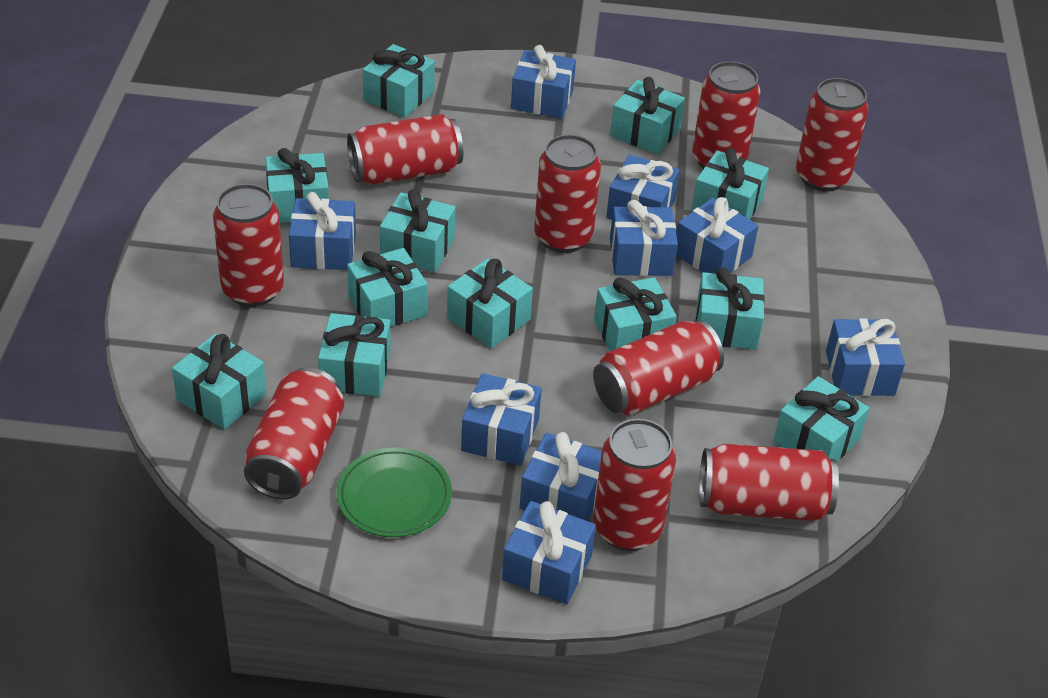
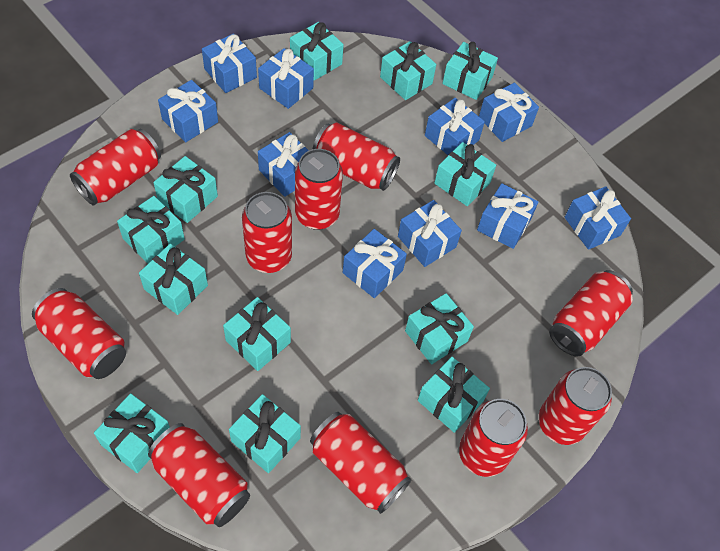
blue gift: [289,192,356,270] [461,373,542,466] [502,501,596,604] [511,45,576,119] [520,432,602,521] [606,155,680,220] [610,200,678,276] [676,197,758,274] [826,318,905,396] = 9 -> [158,80,218,142] [202,33,257,93] [258,48,314,109] [258,132,309,197] [343,229,407,298] [398,200,462,267] [425,98,485,155] [477,183,538,249] [479,83,539,142] [565,186,631,250] = 10
green plate: [337,447,452,537] = 1 -> none = 0
red can: [213,184,284,307] [244,367,344,500] [347,114,463,184] [534,134,601,253] [593,320,724,415] [593,419,676,551] [692,61,761,169] [699,444,839,521] [796,78,869,192] = 9 -> [32,288,126,379] [70,129,161,206] [148,423,250,527] [242,192,292,273] [295,149,343,230] [310,412,411,514] [313,122,400,191] [459,399,528,477] [539,367,612,445] [549,270,633,356] = 10

